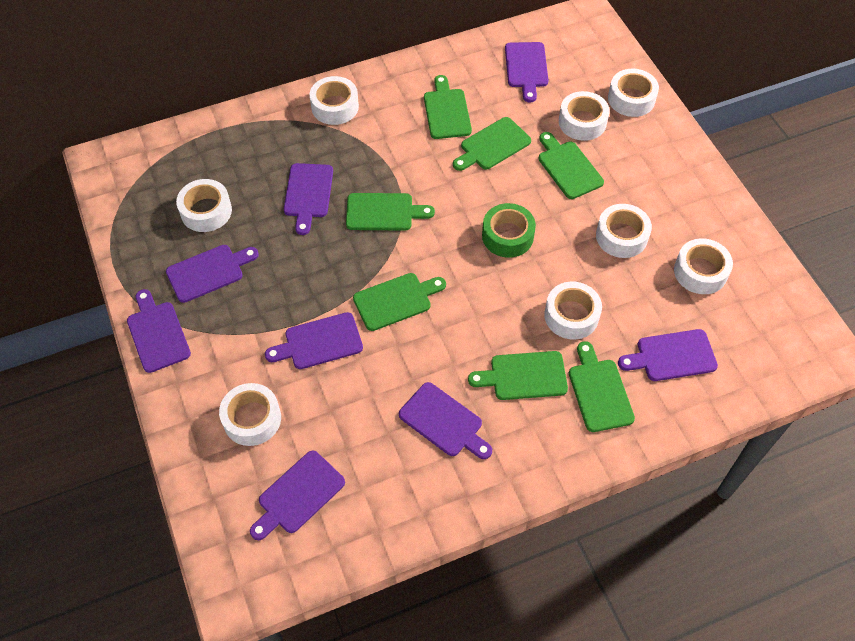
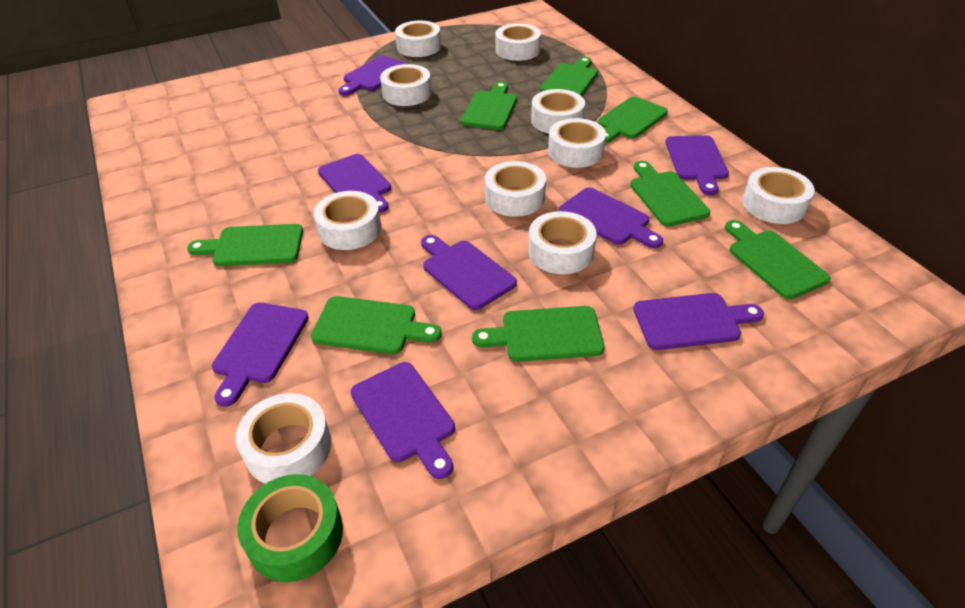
green cutting board: [346,193,435,231] [353,273,446,331] [424,75,472,139] [453,117,531,171] [468,351,568,400] [538,132,604,199] [569,341,635,432] = 7 -> [187,224,303,266] [311,296,442,354] [461,82,517,130] [472,306,605,362] [540,57,598,96] [598,97,668,143] [630,161,710,227] [725,220,830,299] = 8
white tape: [176,179,232,232] [219,383,281,446] [310,76,359,125] [544,282,602,339] [559,91,610,141] [596,204,652,258] [608,69,659,117] [674,238,733,294] = 8 -> [236,393,331,484] [314,191,381,250] [380,64,432,106] [395,21,441,57] [485,161,546,217] [495,23,541,61] [528,211,597,274] [531,89,585,134] [548,118,606,168] [742,167,815,224] = 10

